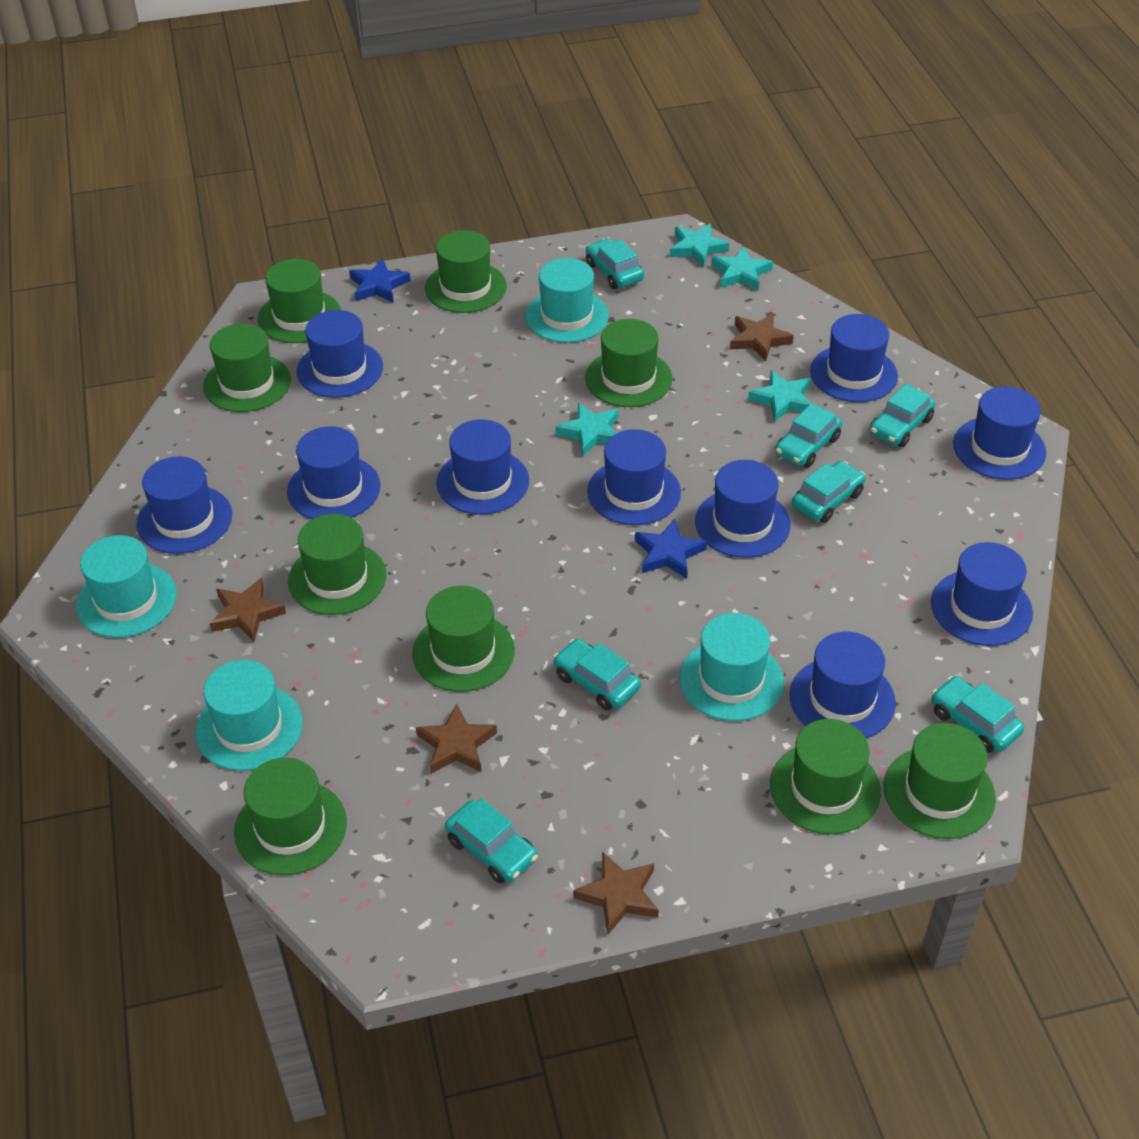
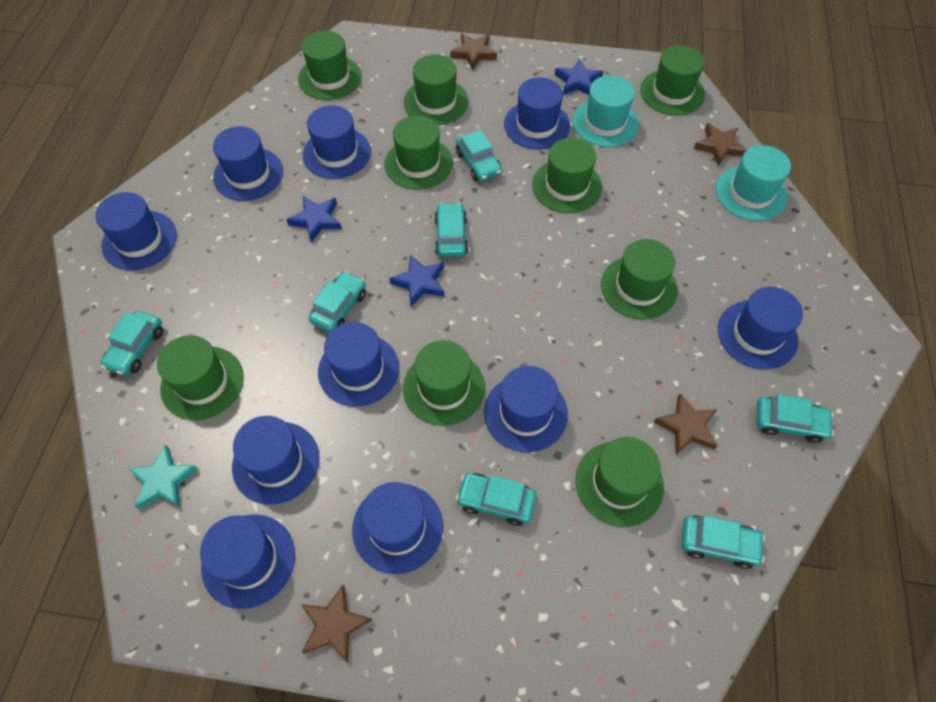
blue star: [349,258,411,303] [635,518,707,579] = 2 -> [286,196,342,243] [389,255,445,307] [555,59,603,95] = 3
turquoise hat: [76,535,177,638] [195,660,303,771] [525,258,609,343] [679,613,784,721] = 4 -> [572,75,639,147] [716,145,791,221] = 2
turquoise star: [556,403,618,456] [670,224,729,267] [712,247,773,291] [748,370,811,422] = 4 -> [129,445,198,509] = 1

